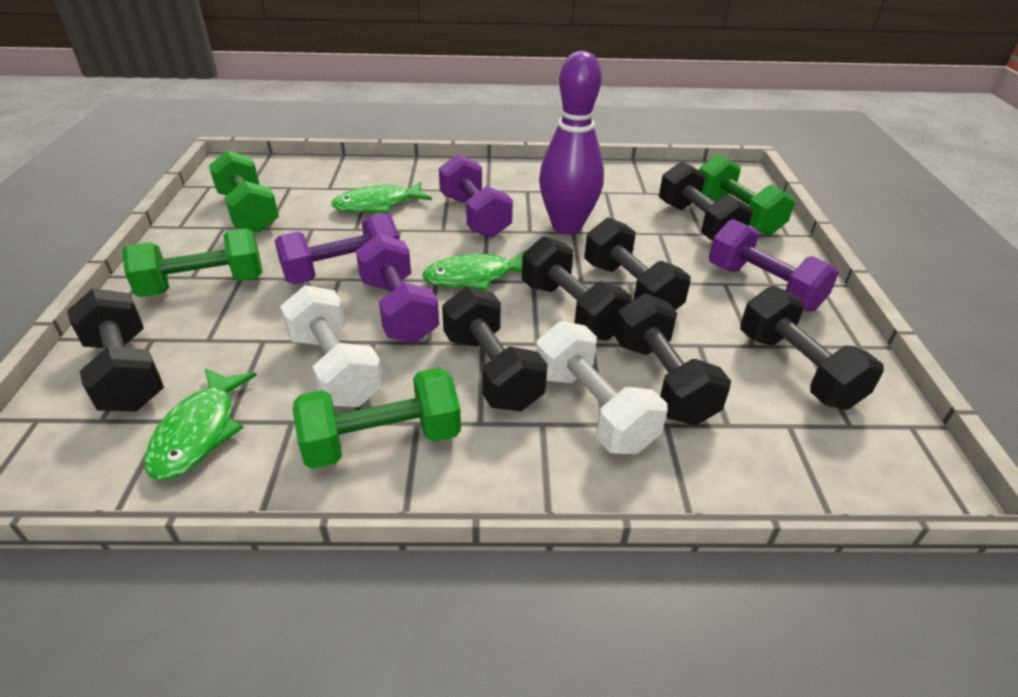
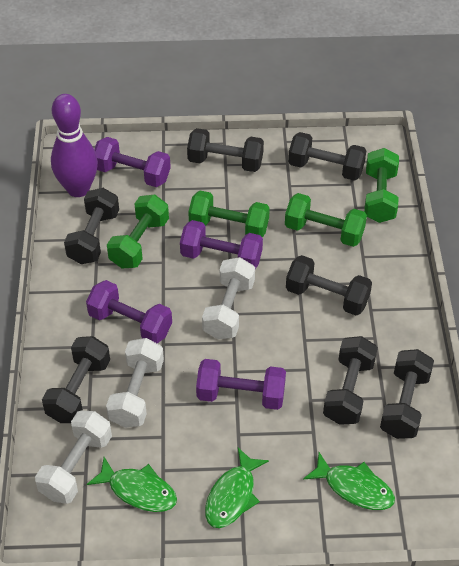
white dumbbell: [280,285,383,407] [536,321,667,454] = 2 -> [35,410,112,504] [106,338,164,428] [202,257,255,339] = 3

